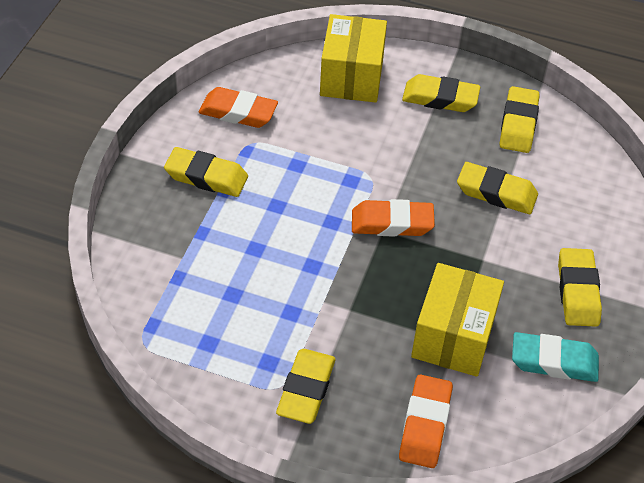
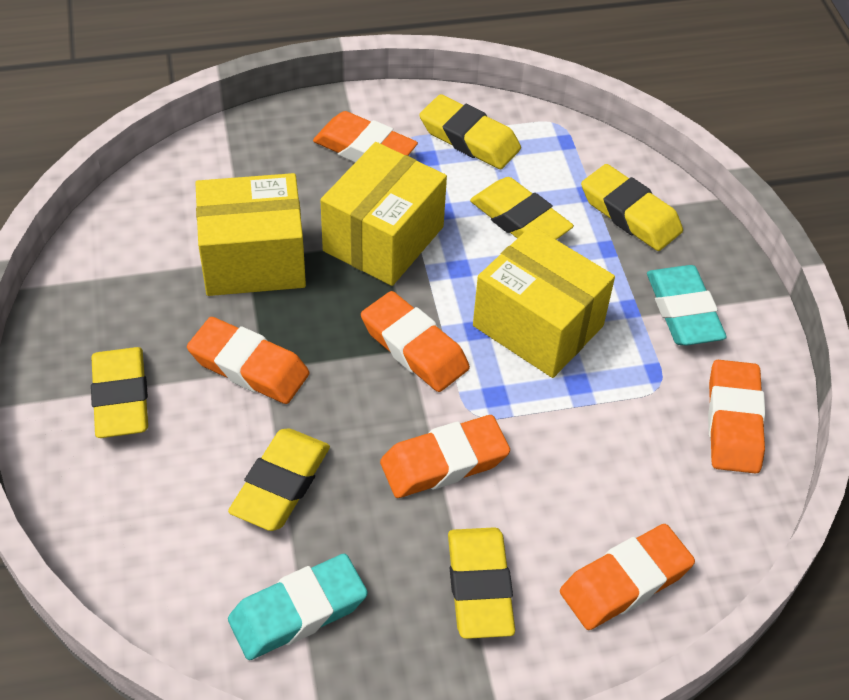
orange eraser: [199,87,278,128] [352,199,435,237] [399,375,453,468] = 3 -> [187,317,310,404] [313,111,418,162] [361,291,470,392] [380,415,510,498] [560,524,695,630] [708,360,766,474] = 6
turquoise eraser: [512,332,599,382] = 1 -> [228,554,368,660] [647,265,727,345] = 2
yellow box: [320,14,387,103] [411,263,504,377] = 2 -> [195,173,306,296] [320,142,447,286] [473,226,615,378] = 3

